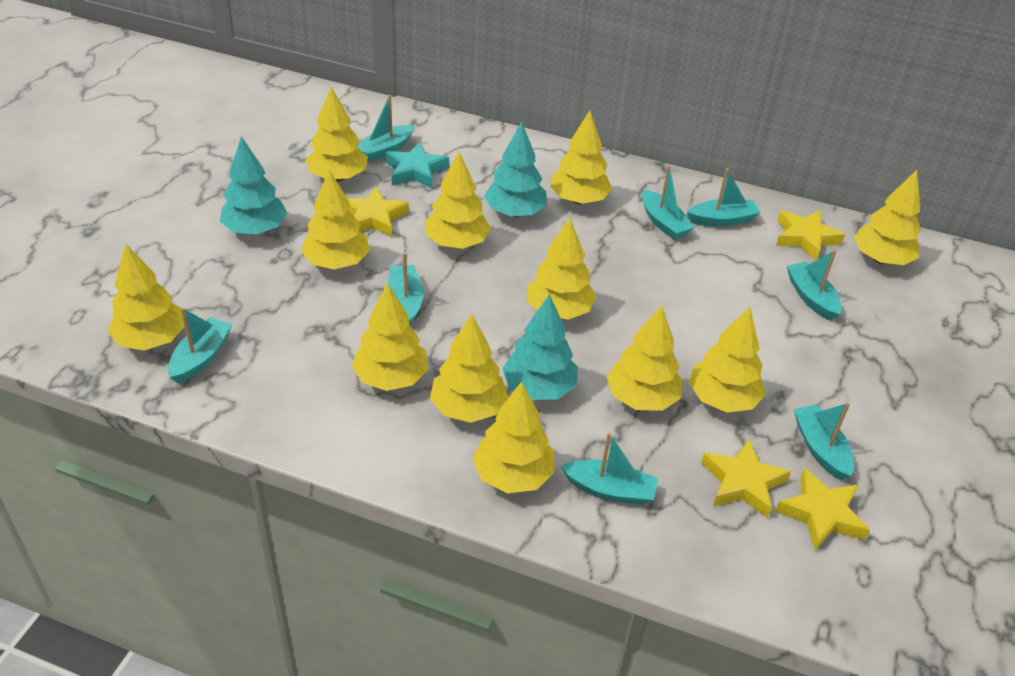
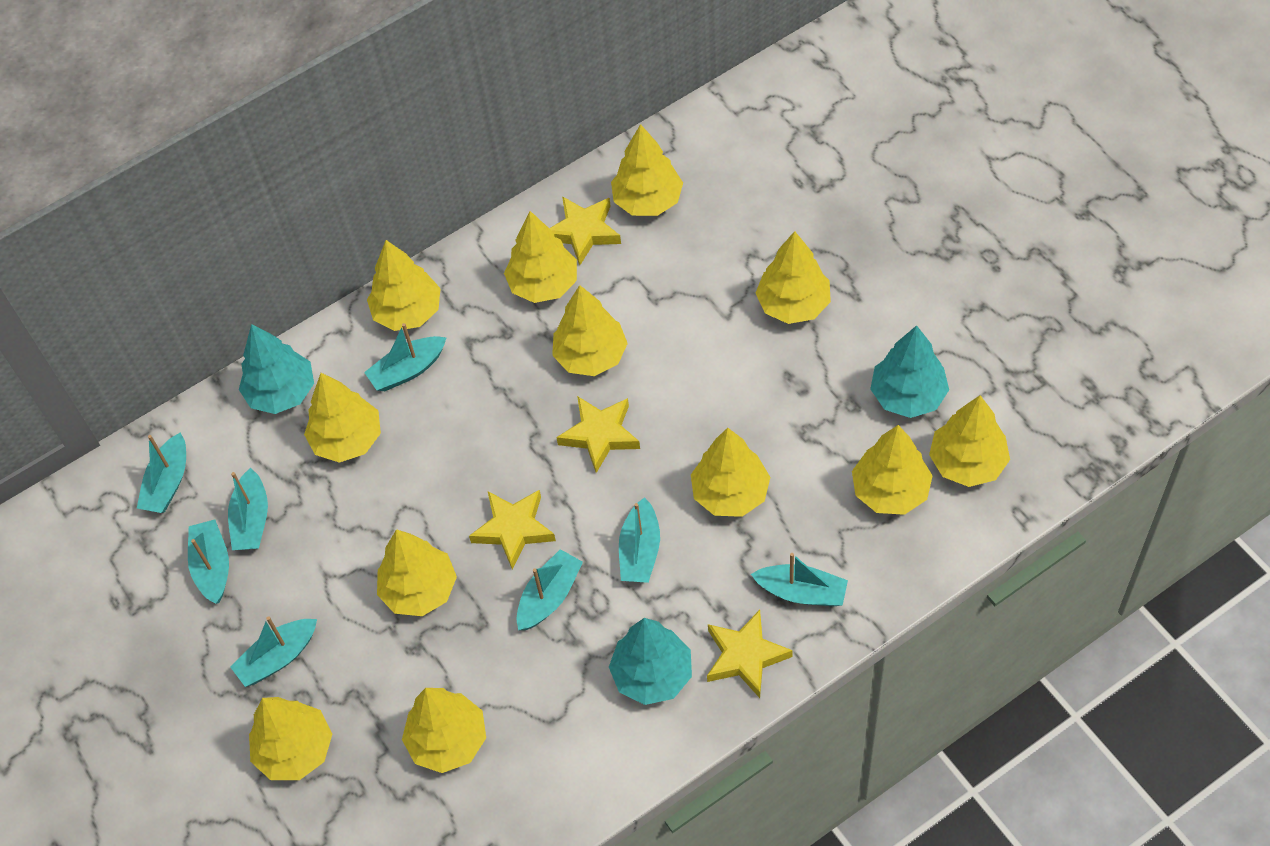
turquoise star: [385,142,449,189] = 1 -> none = 0

